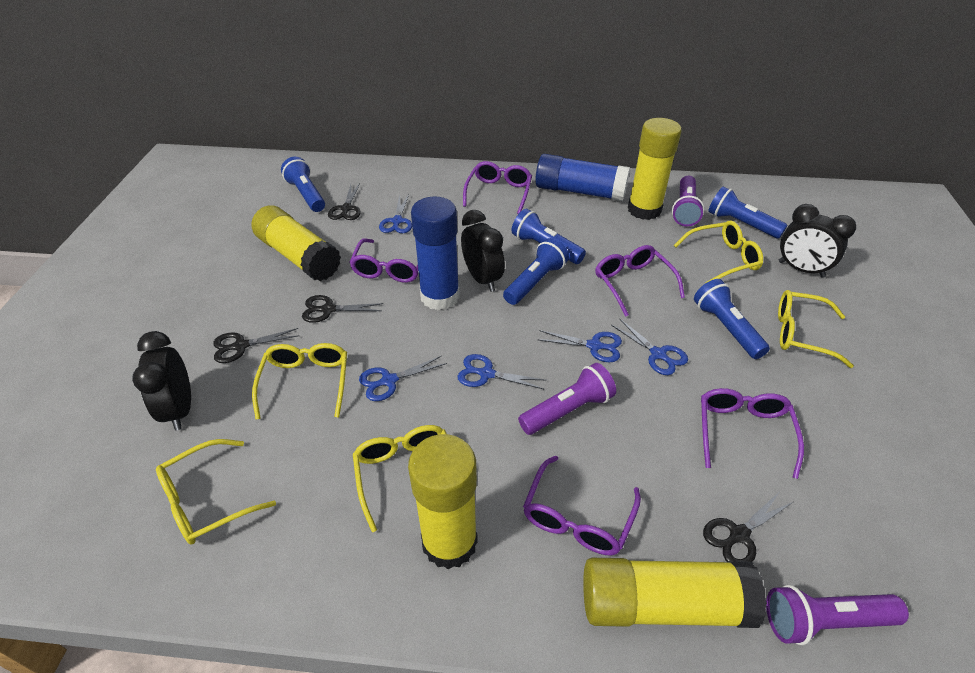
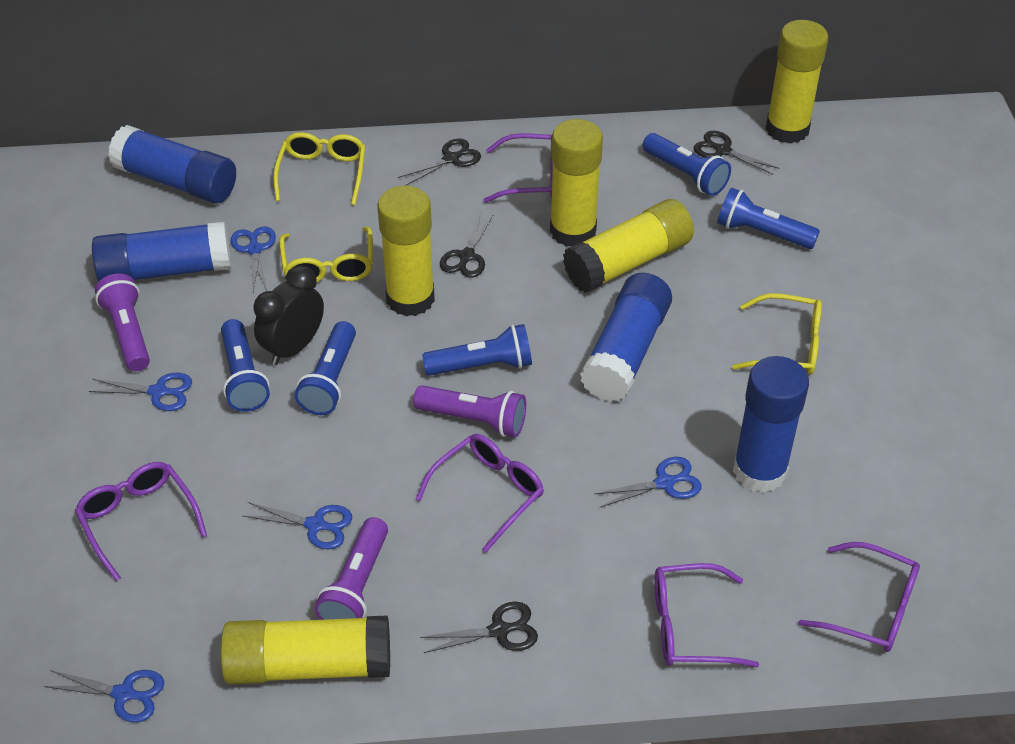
black clock: [132,331,191,431] [461,210,505,292] [779,204,856,278] = 3 -> [253,265,324,365] = 1
blue glue stick: [411,197,460,310] [535,154,630,201] = 2 -> [92,221,231,282] [108,125,236,204] [580,273,672,402] [733,356,809,493] = 4
yellow glasses: [156,439,276,544] [252,343,347,419] [353,425,447,532] [674,221,763,283] [778,290,854,368] = 5 -> [273,132,365,205] [279,226,373,283] [732,293,822,375] = 3
yellow glue stick: [251,205,341,281] [408,434,478,570] [583,558,767,628] [628,118,682,220] = 4 -> [220,615,390,685] [377,185,435,317] [550,119,603,247] [563,199,694,293] [766,20,828,144] = 5

